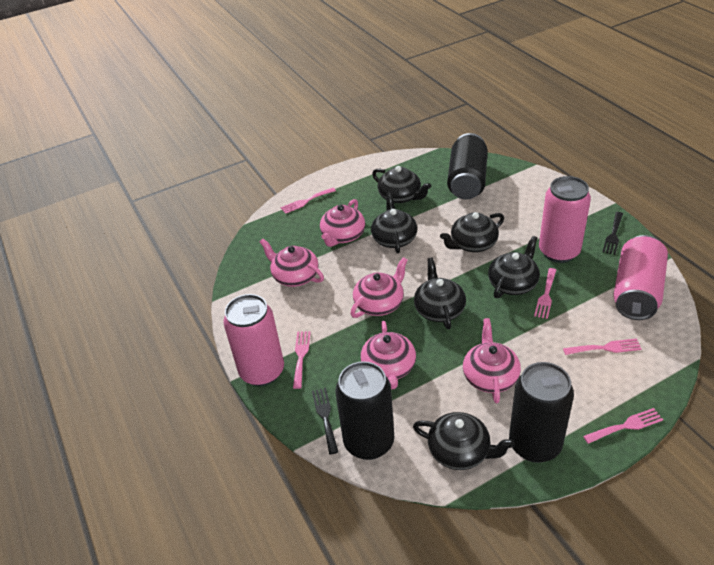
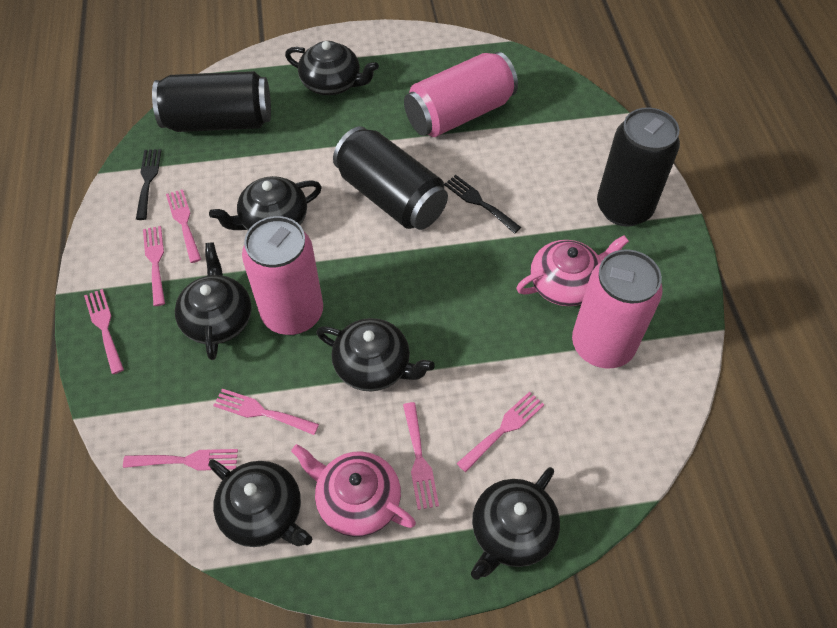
pink fork: [281,188,336,214] [293,331,311,389] [534,268,556,319] [563,338,642,355] [583,408,663,444] = 5 -> [84,289,124,374] [123,449,238,471] [143,226,165,306] [166,189,201,263] [213,389,319,435] [403,402,439,510] [456,391,544,472] = 7
pink teapot: [260,239,324,287] [320,199,365,247] [350,257,408,318] [361,321,416,389] [463,318,521,403] = 5 -> [291,444,416,537] [516,235,629,306] = 2

